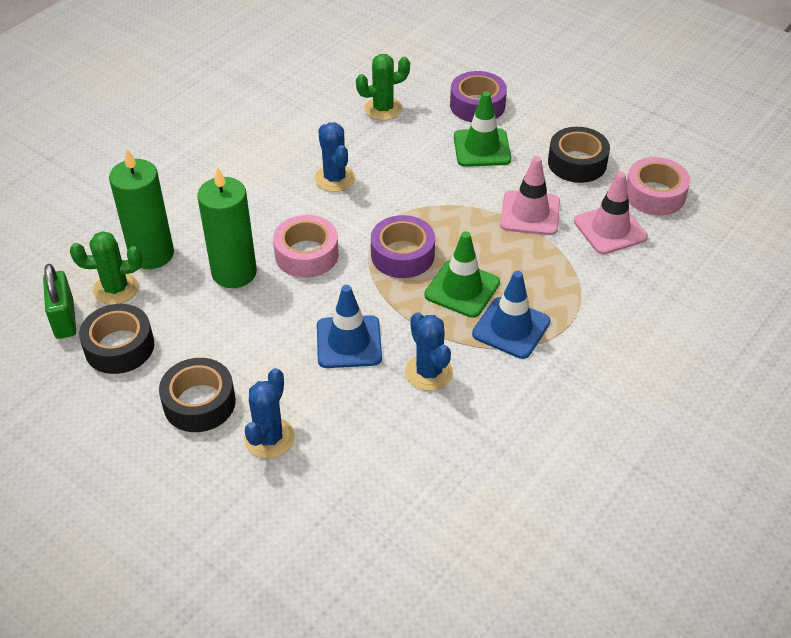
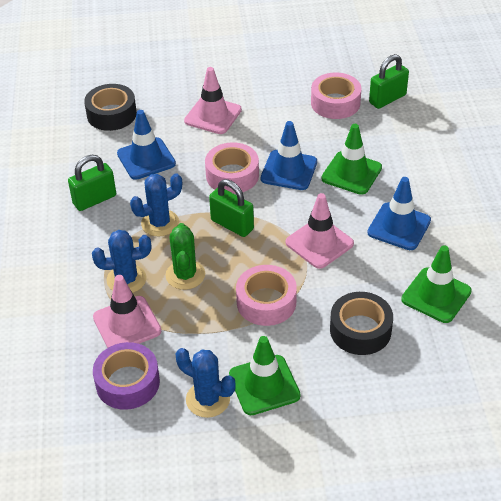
black tape: [79,304,154,374] [159,358,236,432] [548,127,610,183] = 3 -> [84,84,137,131] [330,292,393,355] = 2
blue traffic cone: [317,285,382,368] [472,271,551,359] = 2 -> [117,110,176,180] [261,121,317,190] [367,177,431,250] = 3
green cactus: [70,231,142,305] [356,54,410,121] = 2 -> [165,223,205,290] = 1
green candle: [109,149,174,269] [197,167,257,288] = 2 -> none = 0
green padlock: [43,264,76,339] = 1 -> [68,155,116,211] [209,179,254,237] [369,54,409,109] = 3
green traffic cone: [424,231,500,318] [454,91,511,167] = 2 -> [229,336,301,415] [321,124,382,195] [401,245,472,323] = 3
pink tape: [273,215,339,278] [626,157,690,216] = 2 -> [205,142,259,194] [236,265,297,326] [311,73,361,119] = 3
pink traffic cone: [500,156,560,235] [574,172,648,255] = 2 -> [93,275,161,348] [184,67,242,134] [286,193,354,269] = 3
purple tape: [371,215,435,278] [450,71,507,122] = 2 -> [93,342,160,410] = 1

